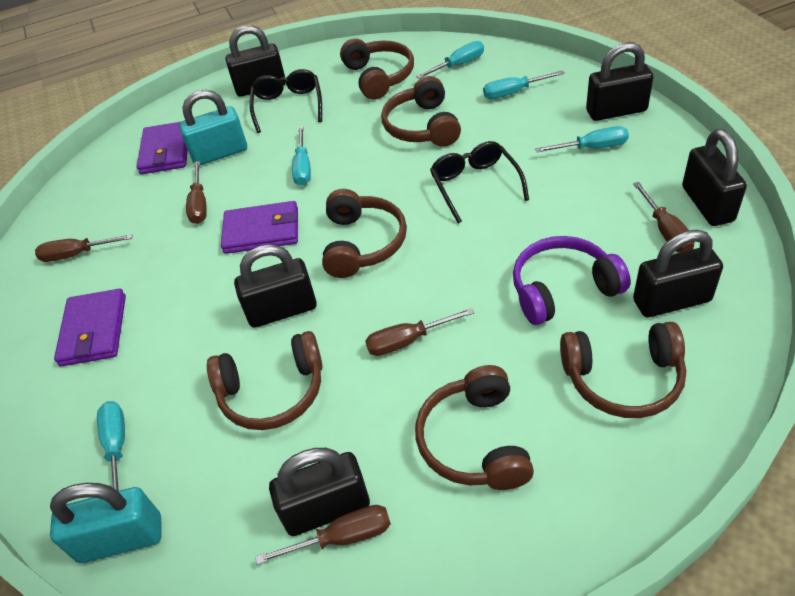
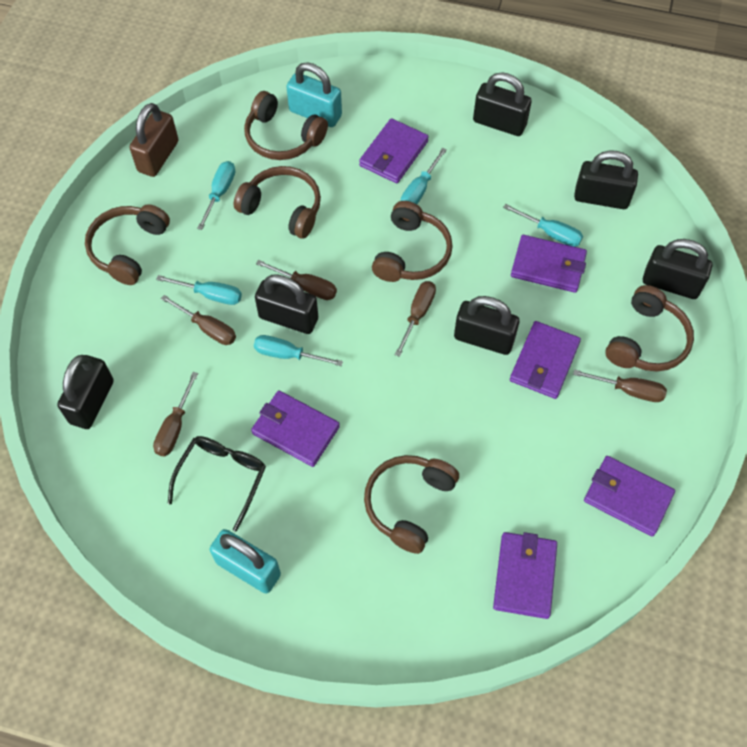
black glasses: [249,69,322,133] [430,141,529,224] = 2 -> [168,436,266,531] = 1
brown padlock: none = 0 -> [129,103,178,177] = 1
purple headphones: [513,236,631,325] = 1 -> none = 0
purple wallet: [54,289,126,367] [137,121,188,174] [221,201,298,254] = 3 -> [251,390,340,467] [359,118,429,183] [493,532,557,619] [510,321,581,399] [511,235,587,293] [584,456,675,536] = 6

